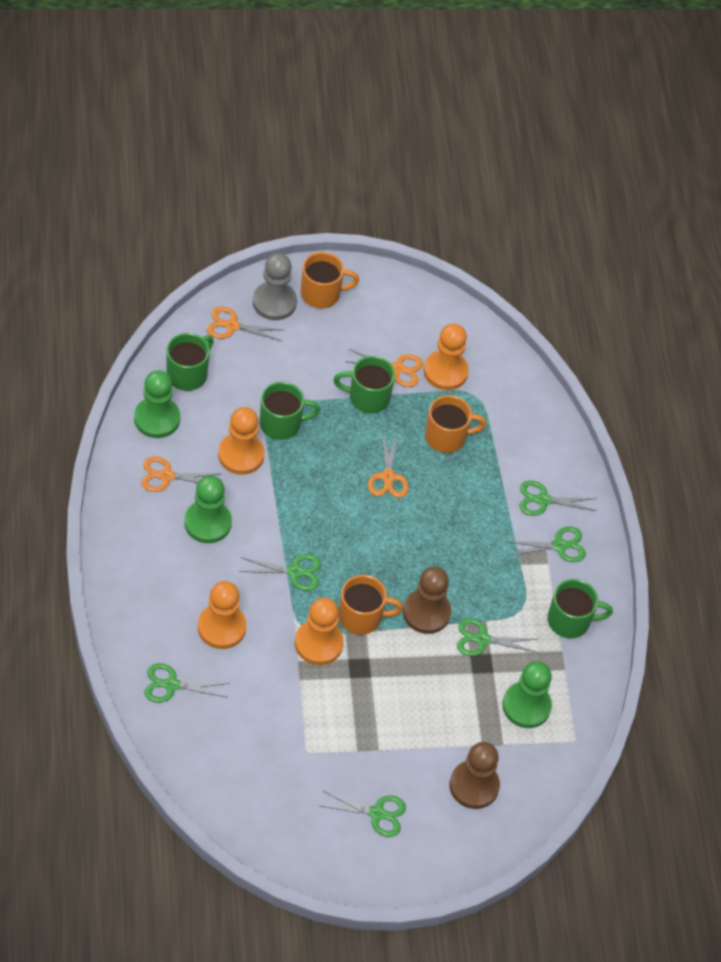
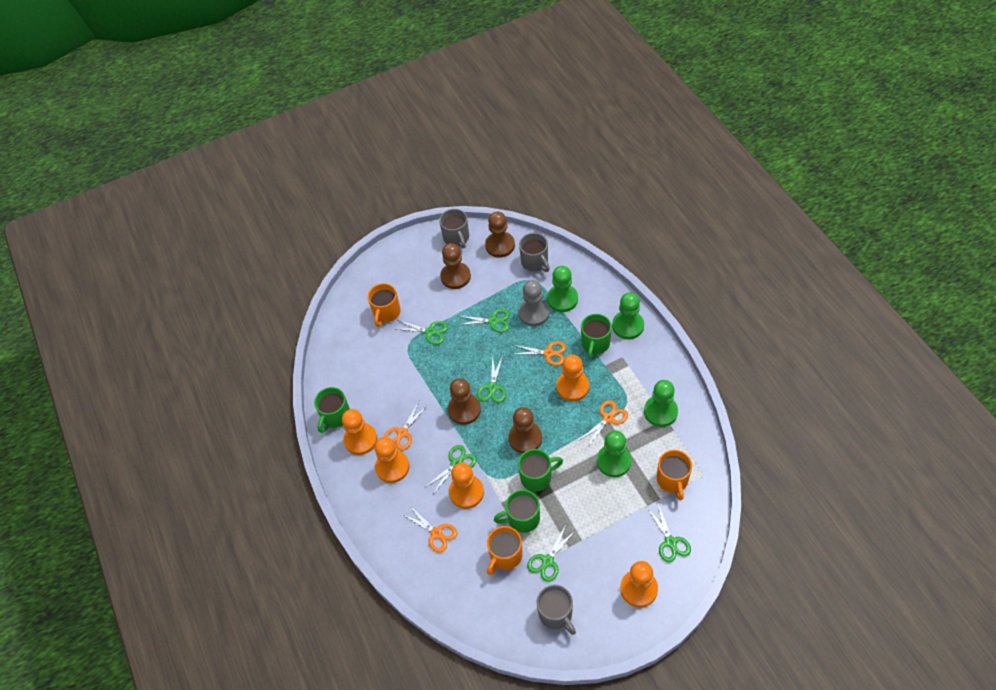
brown pawn: [403,567,451,634] [449,742,500,809] = 2 -> [440,243,471,289] [448,378,481,425] [485,211,515,258] [508,407,542,454] = 4
green pawn: [134,370,180,438] [184,475,232,543] [502,661,552,728] = 3 -> [547,266,578,312] [597,430,632,477] [612,293,644,339] [644,380,678,427] = 4
grey mug: none = 0 -> [439,209,469,248] [519,233,550,272] [537,585,576,635] = 3
orange pawn: [198,581,246,649] [218,407,265,475] [295,598,344,665] [424,324,469,390] = 4 -> [342,409,377,455] [375,437,409,483] [449,462,484,509] [556,355,589,401] [620,561,658,607] = 5

